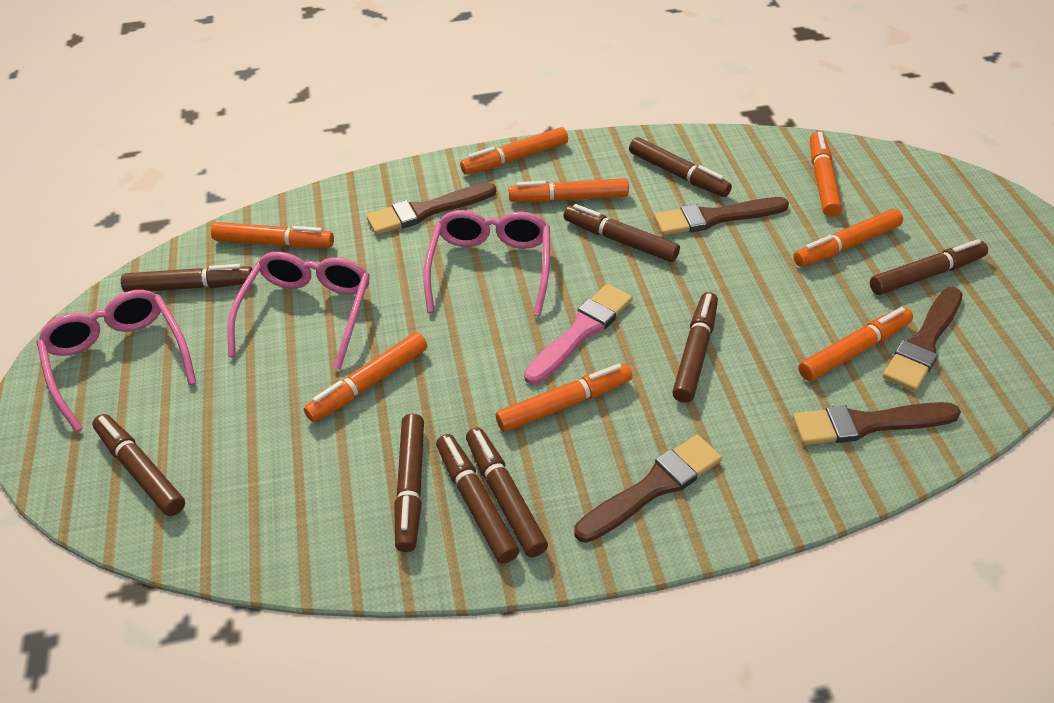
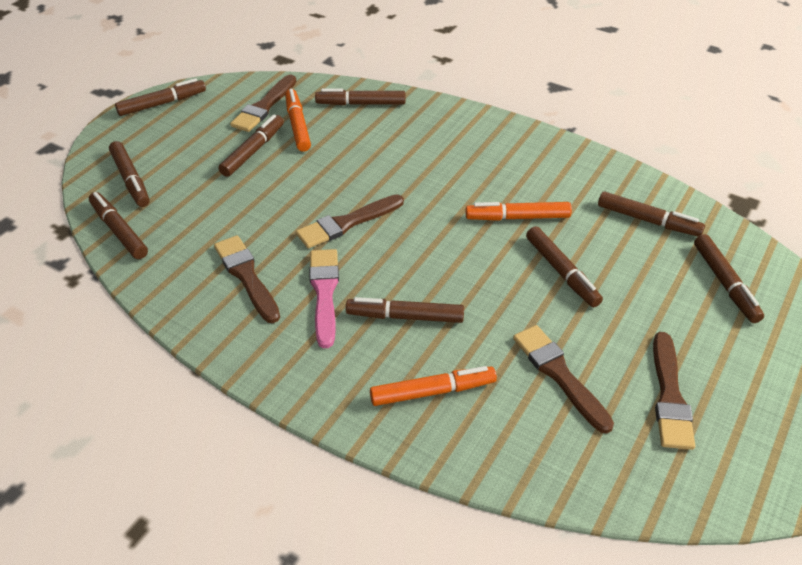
orange marker: [211,222,334,248] [303,332,427,422] [460,127,568,175] [496,364,632,432] [509,179,629,202] [793,209,903,267] [799,307,913,381] [810,132,842,217] = 8 -> [285,89,311,152] [370,366,497,406] [466,202,572,221] = 3
pink glasses: [37,290,196,432] [227,252,370,370] [423,210,550,317] = 3 -> none = 0

